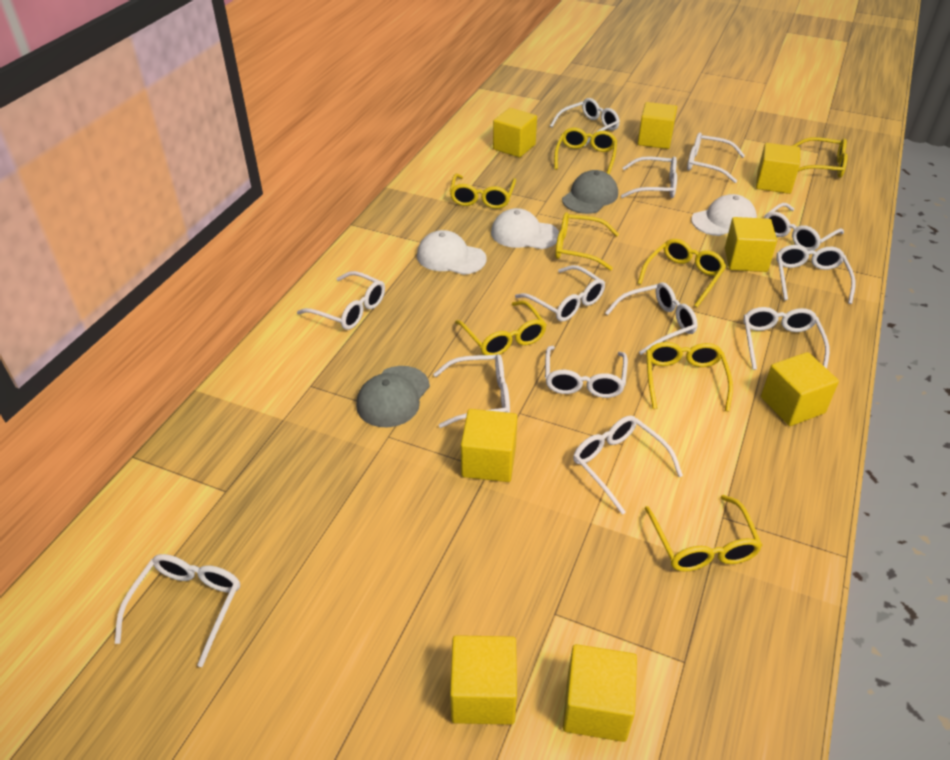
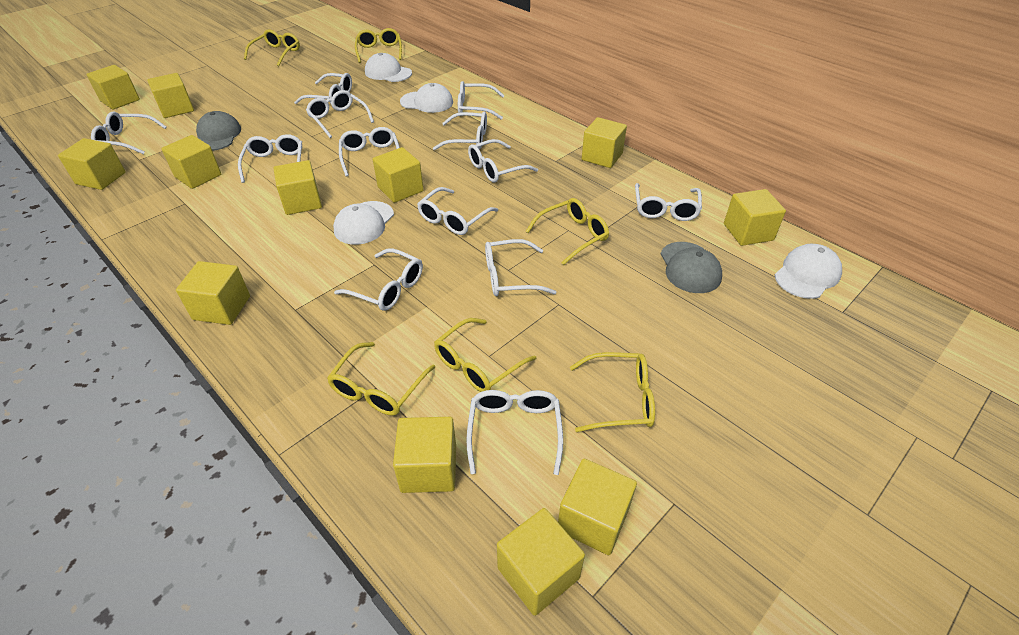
white cap: [417,230,486,275] [491,208,559,249] [691,194,757,236] = 3 -> [333,201,394,245] [365,53,412,82] [400,83,453,113] [775,244,842,299] = 4
yellow cube: [450,635,517,725] [461,409,518,482] [493,108,537,157] [563,644,637,742] [638,102,677,149] [725,217,777,272] [756,143,800,194] [761,352,839,426] = 8 -> [58,138,126,190] [86,65,140,110] [147,73,194,118] [161,135,221,189] [176,261,250,325] [273,160,322,215] [373,147,424,203] [393,417,456,493] [497,508,585,616] [558,459,637,555] [582,117,627,168] [724,189,786,246] = 12
yellow glasses: [450,174,516,209] [455,300,547,355] [554,127,617,174] [555,212,619,271] [637,239,726,307] [645,495,763,572] [646,342,733,411] [792,137,848,178] = 8 -> [244,29,300,66] [327,342,435,416] [355,28,402,63] [434,318,536,392] [525,198,609,265] [570,352,655,432] = 6

